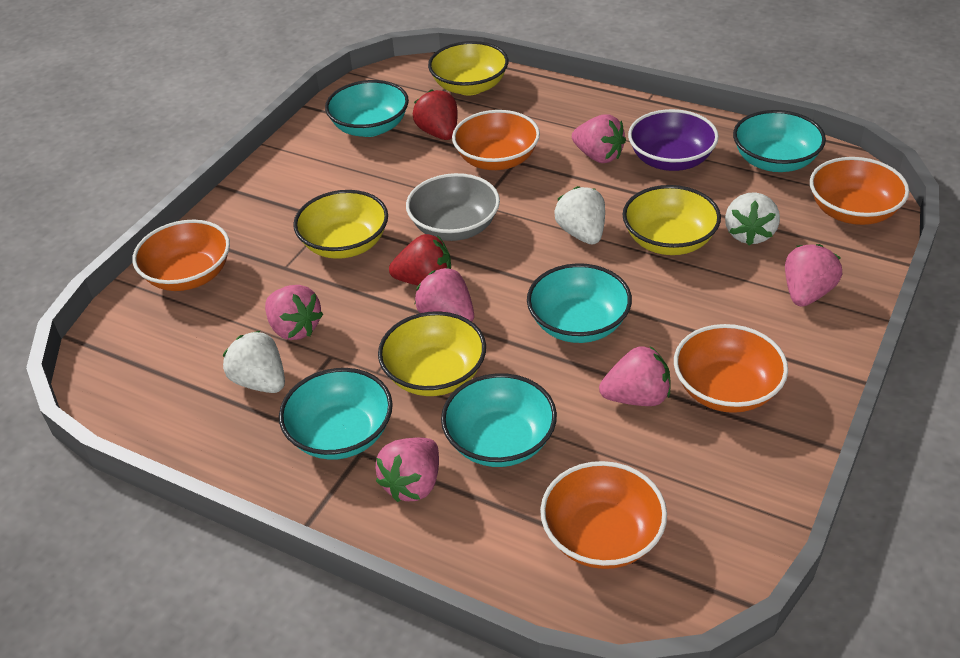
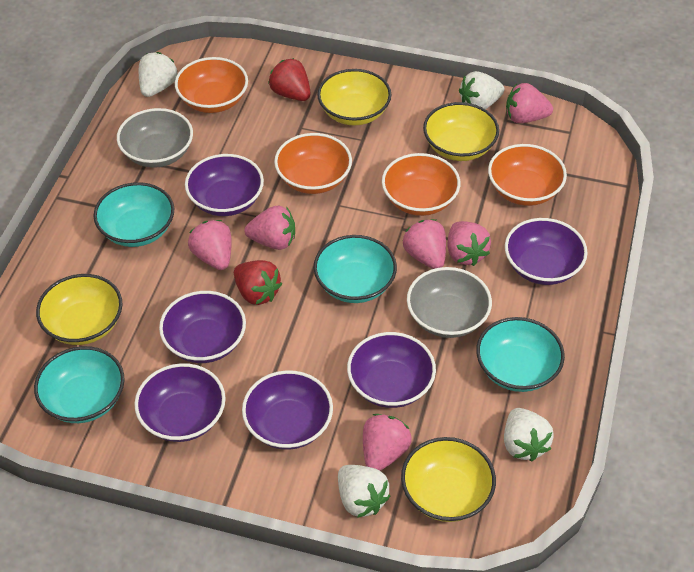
grey bowl: [406,173,500,241] = 1 -> [117,108,193,168] [407,267,492,338] = 2
orange bowl: [132,220,230,291] [452,110,540,170] [540,461,667,569] [674,324,788,413] [810,157,909,225] = 5 -> [175,57,248,113] [274,133,352,194] [382,153,460,216] [488,144,567,206] = 4
purple bowl: [628,109,719,171] = 1 -> [134,363,226,442] [159,291,246,363] [185,154,264,216] [242,370,333,450] [347,332,436,408] [505,218,588,285] = 6
turquoise bowl: [279,368,393,460] [325,80,409,137] [441,373,557,467] [527,263,632,343] [733,110,826,172] = 5 -> [34,346,125,423] [94,182,174,247] [313,235,397,303] [476,317,565,392] = 4
white strawberry: [223,330,285,393] [555,186,605,244] [725,192,780,245] = 3 -> [139,52,178,97] [338,465,390,518] [459,71,505,109] [504,408,554,461] = 4

